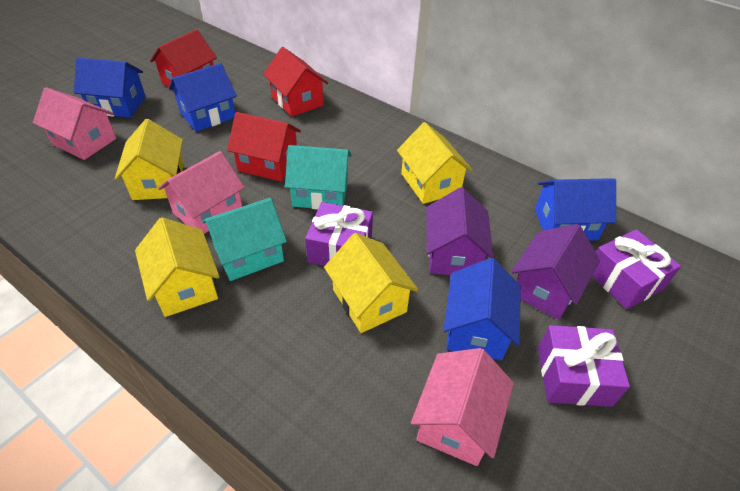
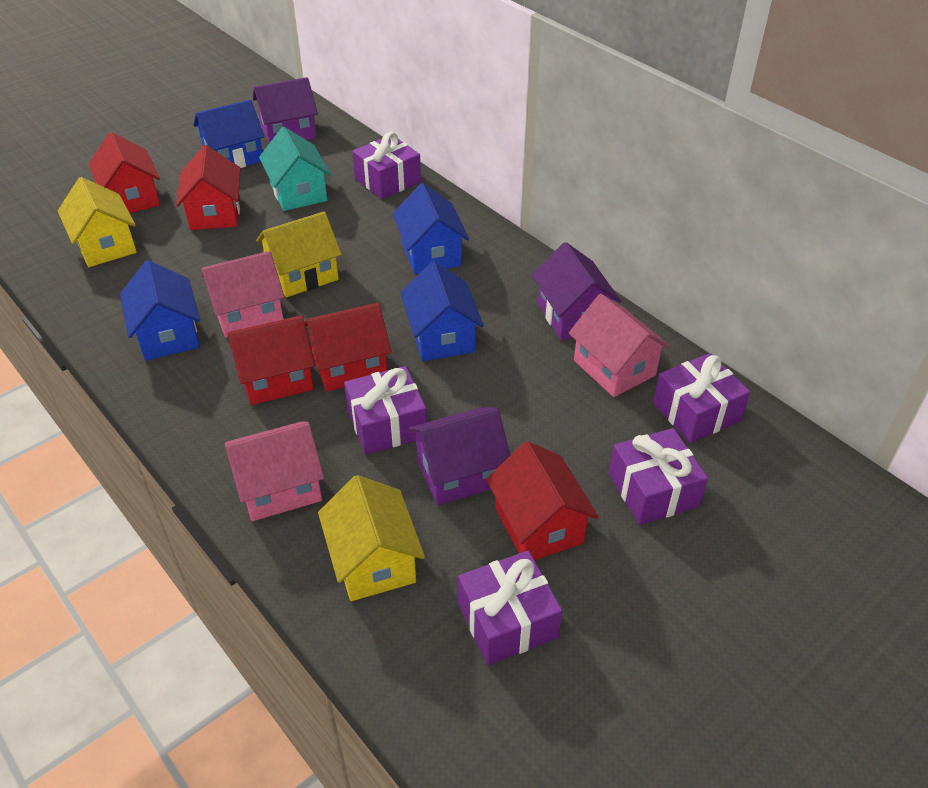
purple gift: [305,202,373,266] [538,325,630,407] [592,229,681,309] = 3 -> [344,366,427,454] [352,132,421,199] [458,551,562,665] [609,428,708,525] [653,353,750,443] = 5
purple house: [426,187,494,275] [511,224,600,320] = 2 -> [253,77,318,143] [409,407,510,505] [532,242,622,340] = 3
red house: [150,29,217,87] [227,112,301,182] [263,47,328,117] = 3 -> [89,132,160,213] [176,145,240,230] [227,315,315,405] [305,303,392,392] [486,441,599,560] = 5
turquoise house: [202,198,287,281] [285,145,352,210] = 2 -> [259,127,331,211] = 1
yellow house: [115,119,184,200] [135,217,220,317] [324,233,419,333] [397,122,473,204] = 4 -> [58,177,137,267] [256,212,342,297] [318,475,425,601] = 3

